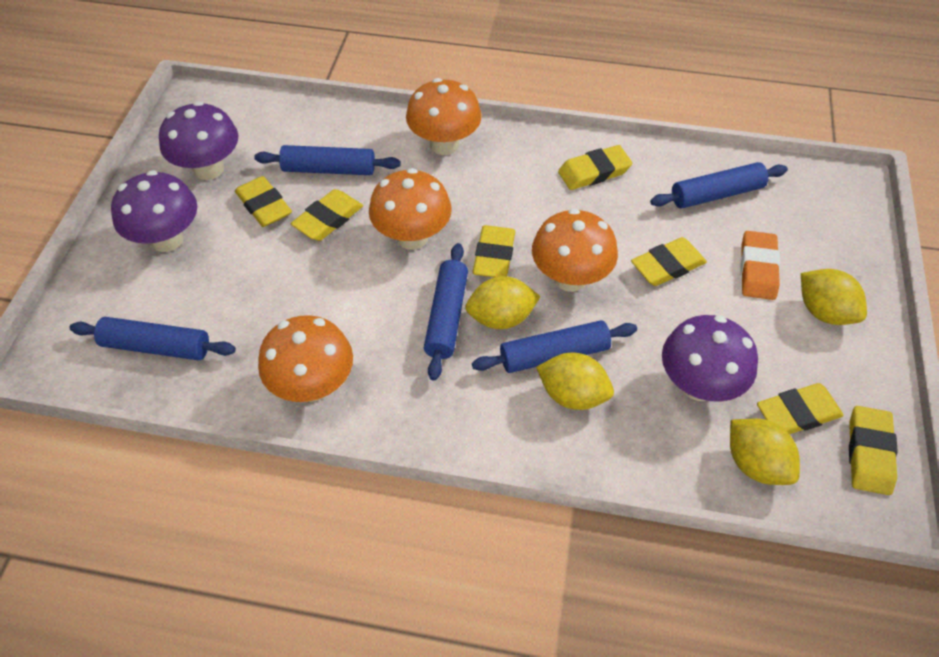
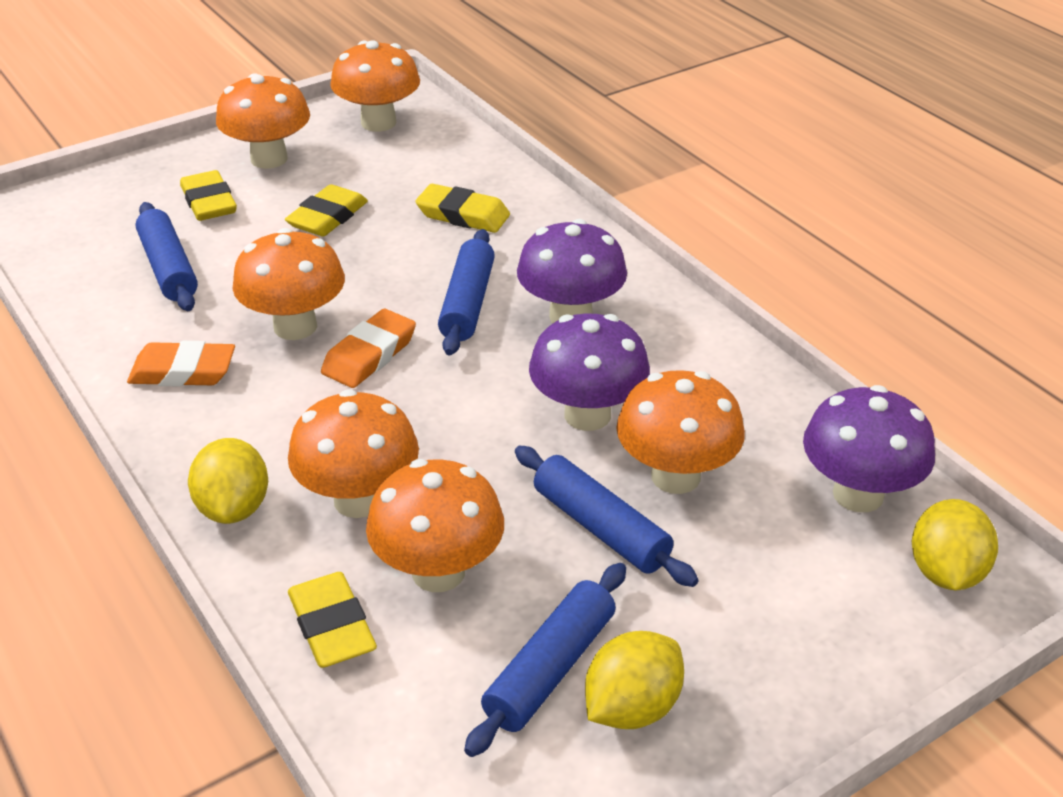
blue rolling pin: [70,317,236,360] [254,145,401,175] [424,243,468,381] [472,320,637,373] [650,162,788,209] = 5 -> [136,202,198,311] [438,229,495,355] [464,563,626,757] [515,445,699,587] = 4
orange eraser: [740,231,780,300] = 1 -> [127,341,235,387] [321,309,416,388] = 2
orange mushroom: [258,315,353,402] [369,168,452,250] [406,78,482,155] [532,208,618,292] = 4 -> [216,73,310,169] [232,228,345,340] [288,389,419,518] [330,40,420,132] [366,459,504,592] [616,370,745,494] = 6
yellow eraser: [235,176,292,227] [291,189,363,241] [473,225,515,277] [558,145,632,190] [631,237,707,286] [757,383,844,434] [849,406,898,495] = 7 -> [180,170,237,221] [285,184,368,237] [288,572,377,668] [415,184,510,233] = 4
yellow lemon: [465,276,540,329] [536,353,614,410] [730,419,800,485] [801,269,867,325] = 4 -> [188,438,268,524] [585,631,684,729] [912,499,998,590] = 3

